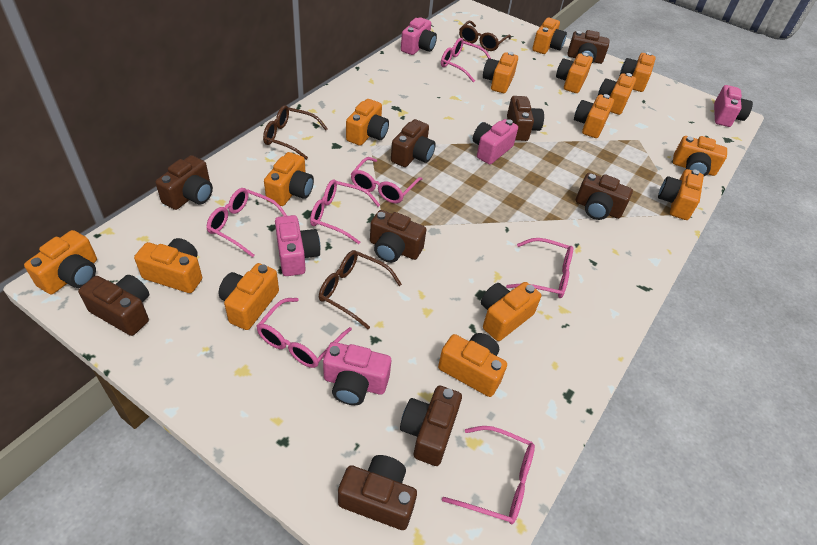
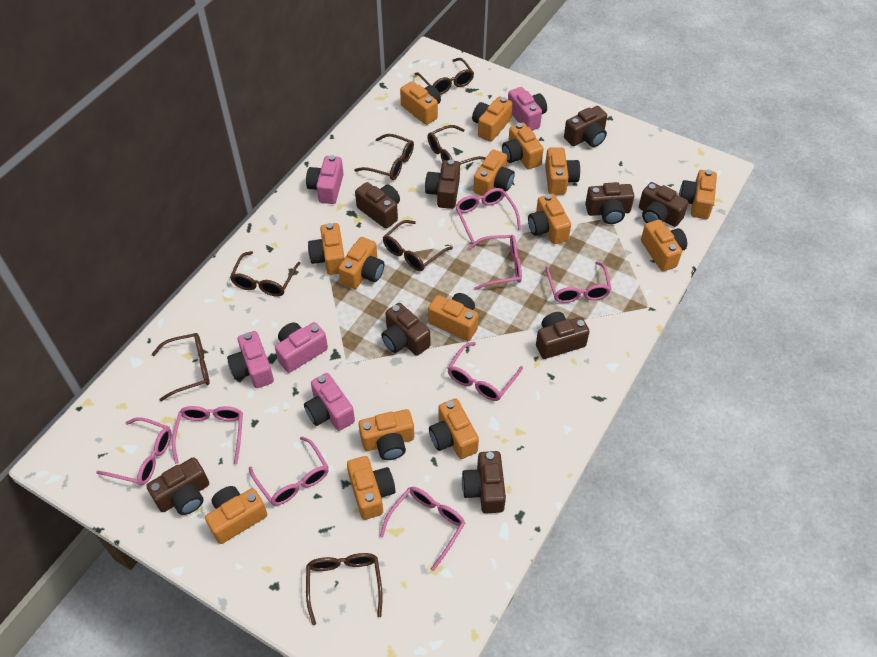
brown glasses: [263,105,328,160] [319,250,402,329] [459,21,511,51] = 3 -> [152,333,210,401] [230,251,301,297] [306,553,383,626] [354,134,414,180] [383,220,453,271] [414,58,474,95] [427,125,486,165] = 7
pink glasses: [207,188,287,257] [257,298,352,368] [310,180,380,244] [351,157,423,203] [441,38,491,82] [442,426,535,524] [506,238,573,298] = 7 -> [96,417,171,485] [172,406,243,465] [249,436,329,506] [380,487,465,571] [447,342,523,401] [455,188,521,244] [468,235,522,290] [545,261,612,303] = 8

